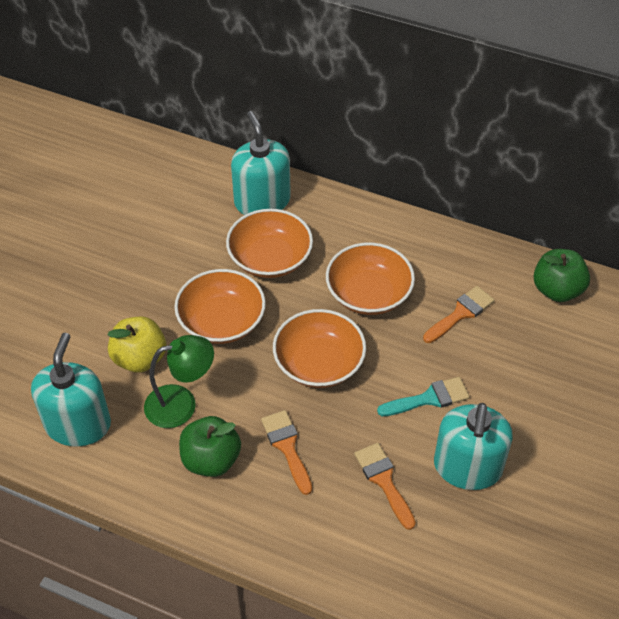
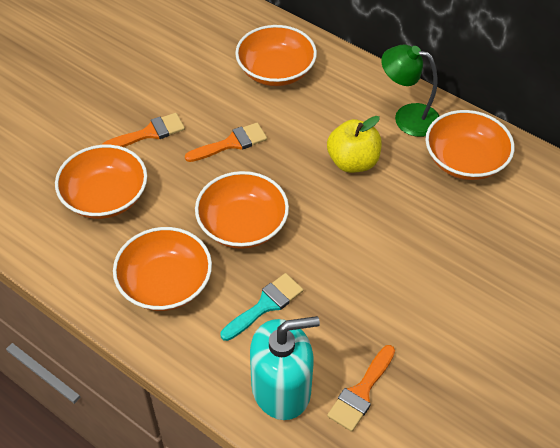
green apple: [179,416,241,477] [534,249,590,302] = 2 -> none = 0
orange bowl: [174,269,266,344] [226,209,313,278] [273,309,366,388] [326,242,415,315] = 4 -> [55,145,147,219] [113,227,212,311] [195,171,289,249] [235,25,317,86] [425,110,514,180] = 5
turquoise soap dispenser: [31,333,111,447] [231,111,291,215] [434,403,513,490] = 3 -> [250,316,320,420] = 1

